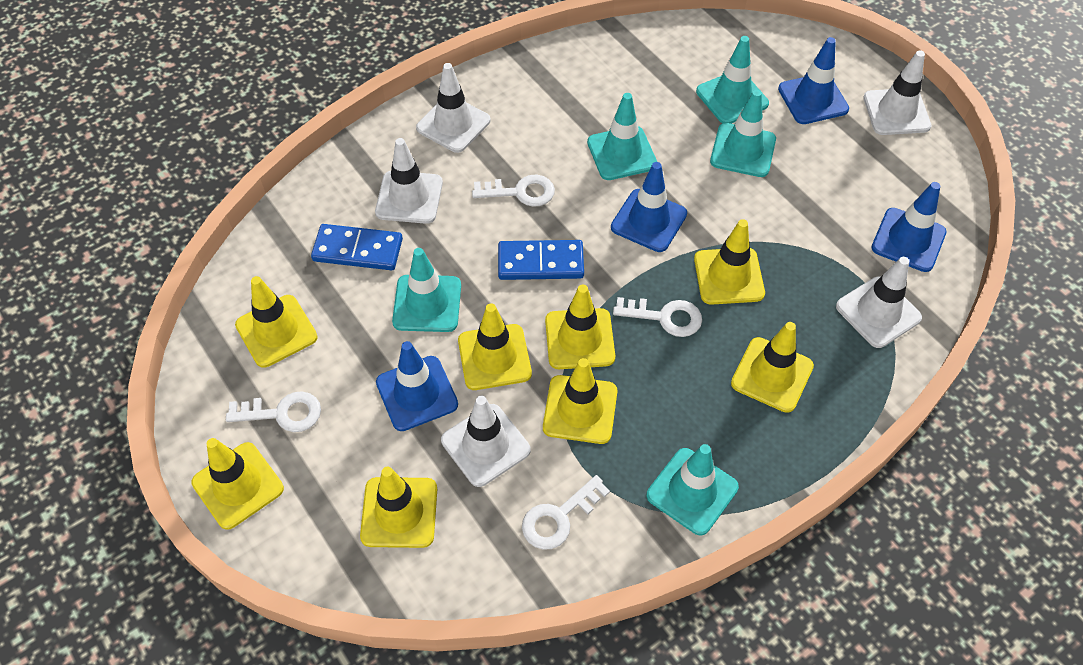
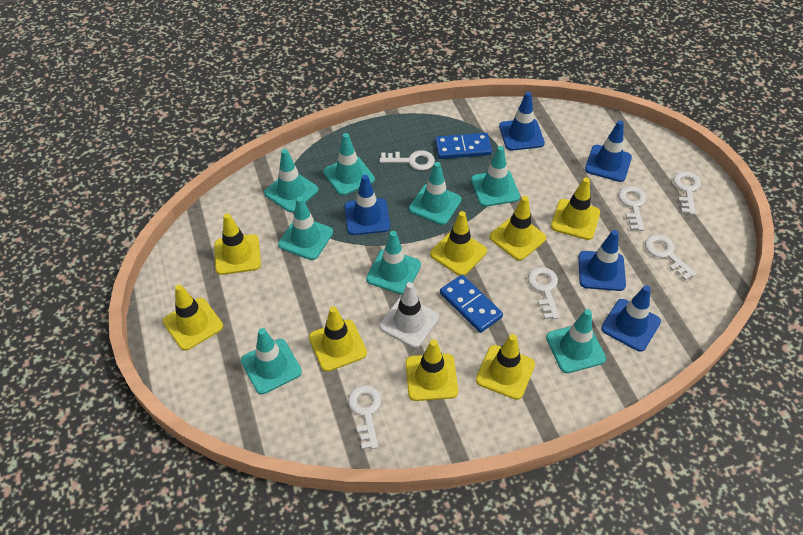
blue traffic cone: [376,341,458,431] [611,162,687,252] [778,37,849,124] [871,182,946,272] = 4 -> [345,175,390,235] [499,92,545,151] [579,230,626,291] [585,121,632,182] [601,285,661,352] = 5
turquoise traffic cone: [392,248,461,332] [587,93,657,180] [647,444,739,536] [696,36,769,124] [710,90,776,177] = 5 -> [241,328,302,394] [264,149,318,212] [278,197,333,260] [323,133,375,196] [366,231,421,295] [409,162,462,225] [471,146,520,207] [546,309,606,373] = 8
white key: [226,391,321,432] [472,175,555,207] [522,475,610,550] [613,297,702,337] = 4 -> [348,385,381,449] [380,150,435,170] [528,267,559,319] [618,186,647,231] [645,234,696,281] [673,171,701,215] = 6
white traffic cone: [375,138,443,224] [416,63,491,153] [441,396,531,487] [836,257,922,348] [863,50,931,135] = 5 -> [380,282,439,348] = 1

